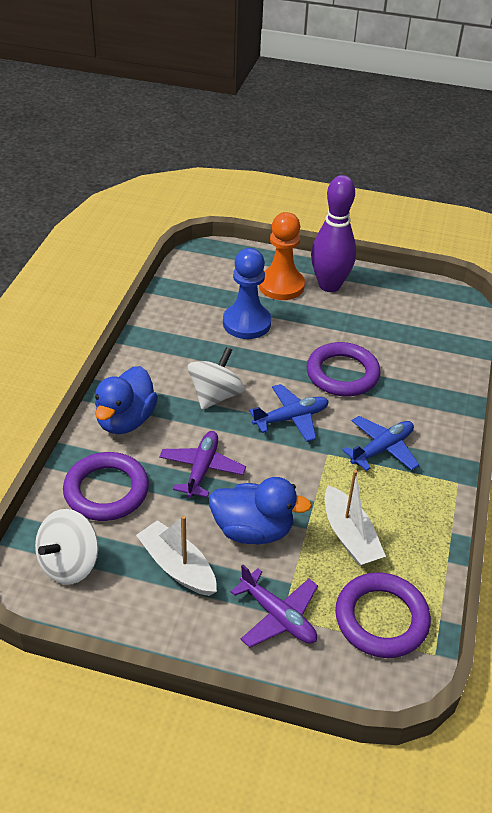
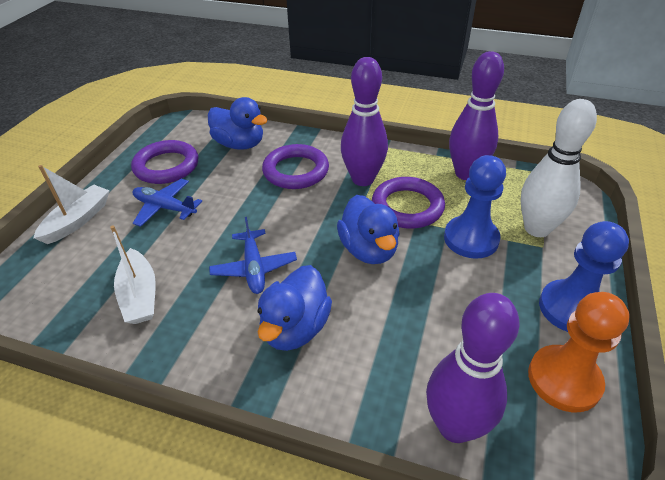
blue duck: [95,366,158,434] [209,477,312,544] = 2 -> [208,97,268,150] [258,265,332,351] [337,195,400,264] = 3
blue pawn: [223,248,271,339] = 1 -> [444,155,506,259] [539,221,629,332] = 2
purple bowling pin: [311,175,356,292] = 1 -> [341,57,388,186] [426,293,519,443] [449,51,504,180] = 3
purple plane: [159,431,246,498] [230,565,318,648] = 2 -> none = 0
white bowling pin: none = 0 -> [521,99,597,237] = 1
white spinning top: [35,509,98,584] [188,347,245,410] = 2 -> none = 0

